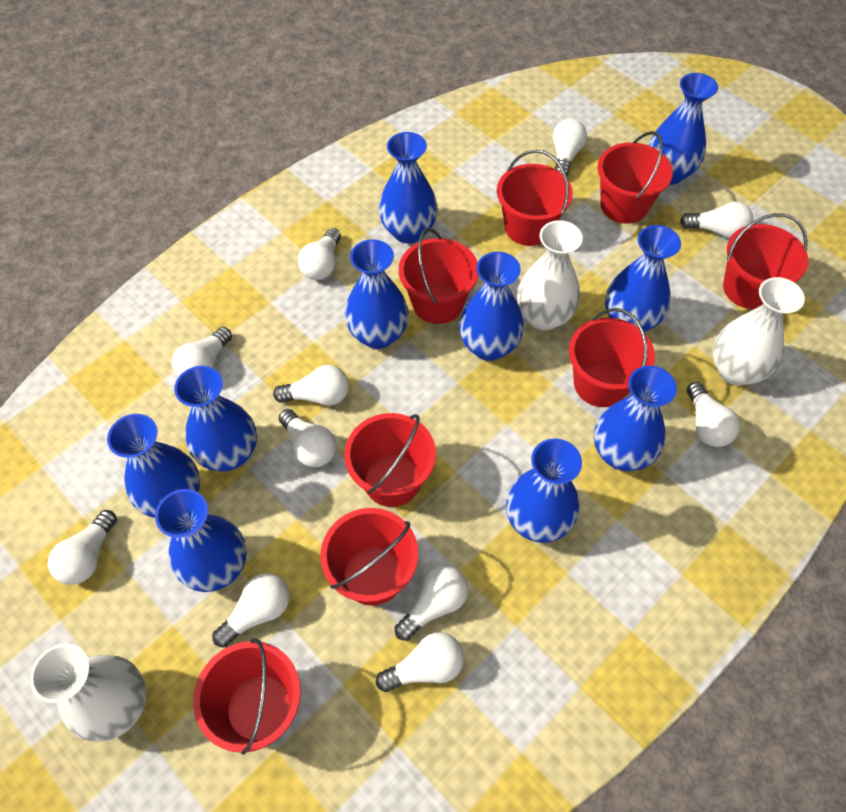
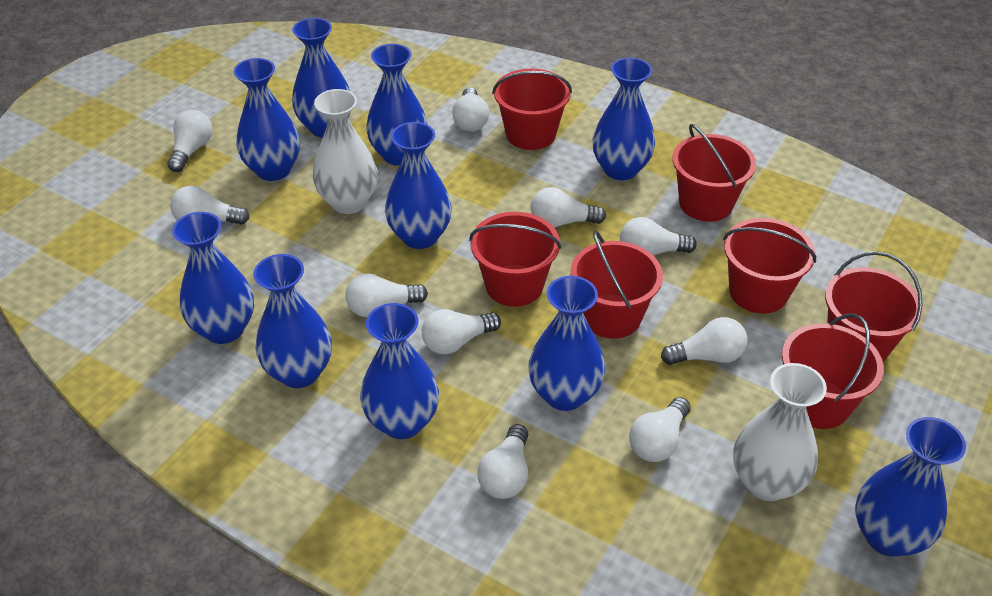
red bucket: [193,638,301,755] [321,508,418,606] [344,413,436,507] [399,228,478,324] [497,150,573,246] [569,308,655,407] [598,131,673,224] [723,213,809,309] = 8 -> [469,212,561,307] [492,69,572,150] [571,230,663,339] [673,124,756,222] [723,218,816,314] [782,313,884,429] [825,251,923,361] = 7
white light bulb: [48,510,117,585] [172,327,232,377] [212,573,290,647] [273,365,349,406] [279,409,336,467] [298,228,341,280] [376,632,464,692] [395,565,468,641] [553,118,587,176] [680,202,753,238] [687,382,740,447] = 11 -> [167,110,212,172] [170,186,250,225] [345,273,428,317] [422,309,501,355] [452,87,489,132] [477,424,528,499] [531,187,606,228] [620,217,697,255] [629,397,691,462] [661,317,748,365] = 10
white vase: [30,643,147,742] [517,220,583,330] [712,277,805,386] = 3 -> [313,89,378,214] [733,363,827,501] = 2

